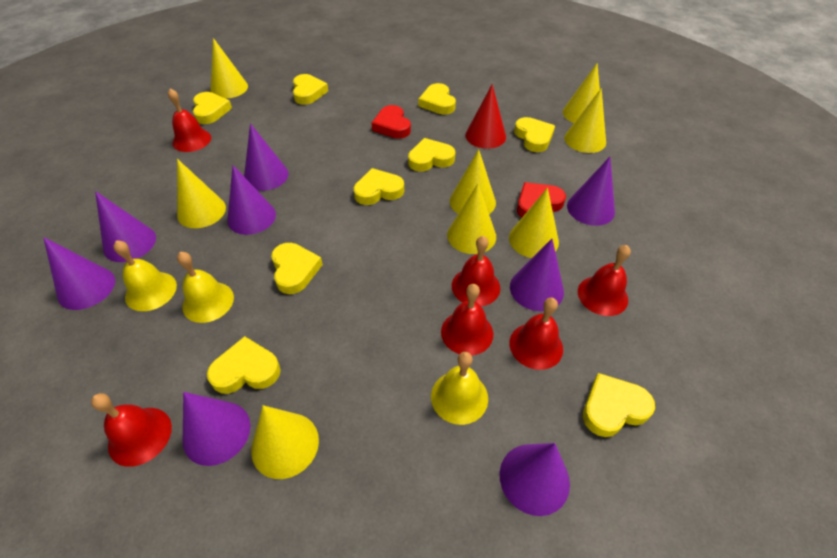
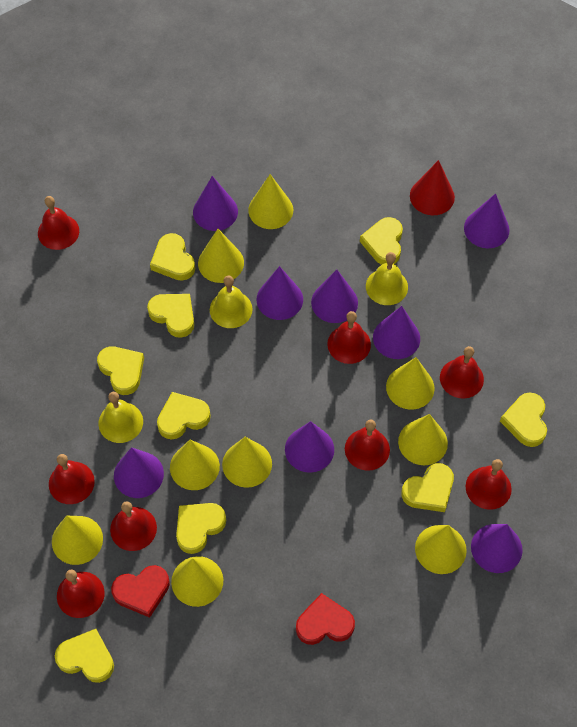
red bell: [91,393,172,467] [168,88,211,152] [441,284,493,355] [452,236,500,306] [509,298,563,370] [578,245,631,316] = 6 -> [38,196,79,250] [49,454,95,504] [57,570,105,618] [110,501,157,551] [327,311,371,364] [345,420,390,471] [440,346,484,398] [466,459,512,510] = 8
yellow cone: [177,159,226,228] [210,38,248,99] [251,405,319,479] [447,184,496,254] [450,149,496,214] [509,188,559,258] [563,63,600,123] [564,88,606,153] = 8 -> [52,516,103,565] [170,440,220,490] [171,556,223,607] [198,229,244,283] [222,437,272,488] [248,174,293,229] [386,357,435,410] [398,414,448,465] [415,525,467,574] = 9

